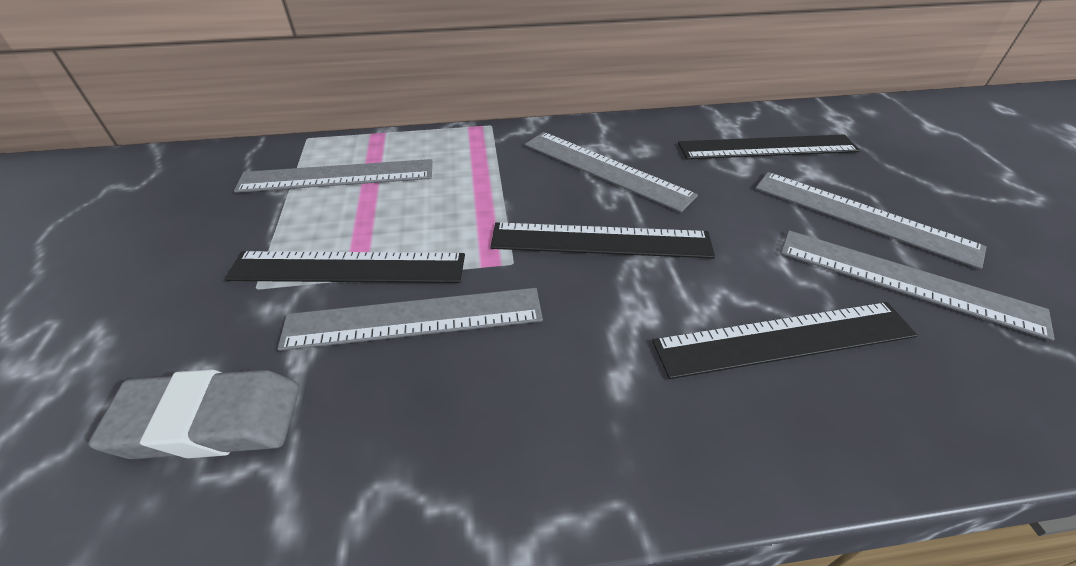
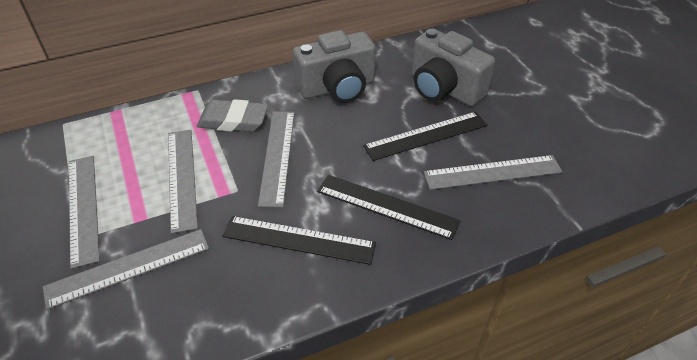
black ruler: [224,251,465,283] [491,222,715,258] [652,302,918,379] [678,135,860,159] = 4 -> [223,216,376,265] [317,175,460,240] [363,112,487,161] = 3
grey camera: none = 0 -> [293,30,376,103] [412,28,495,106] = 2

